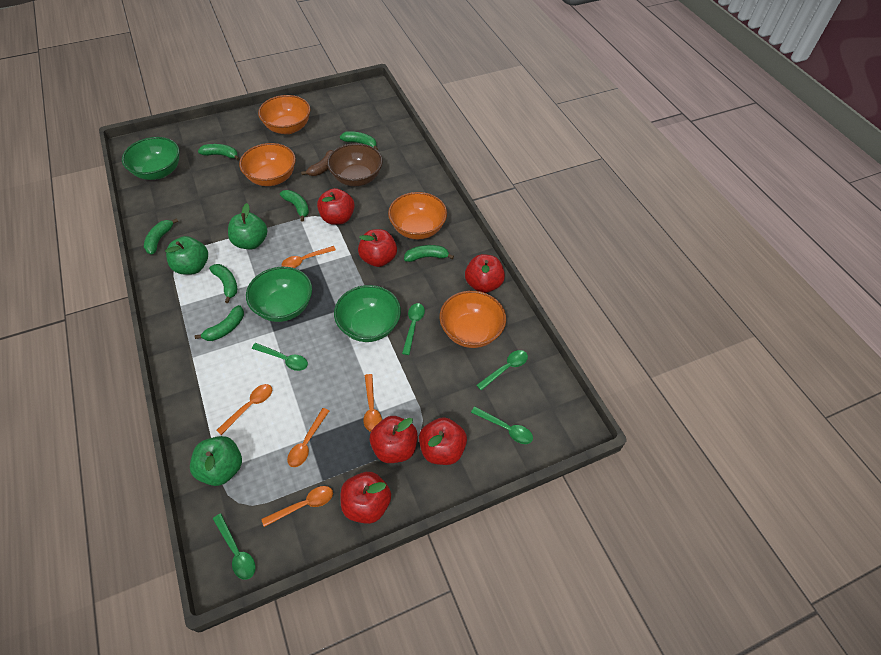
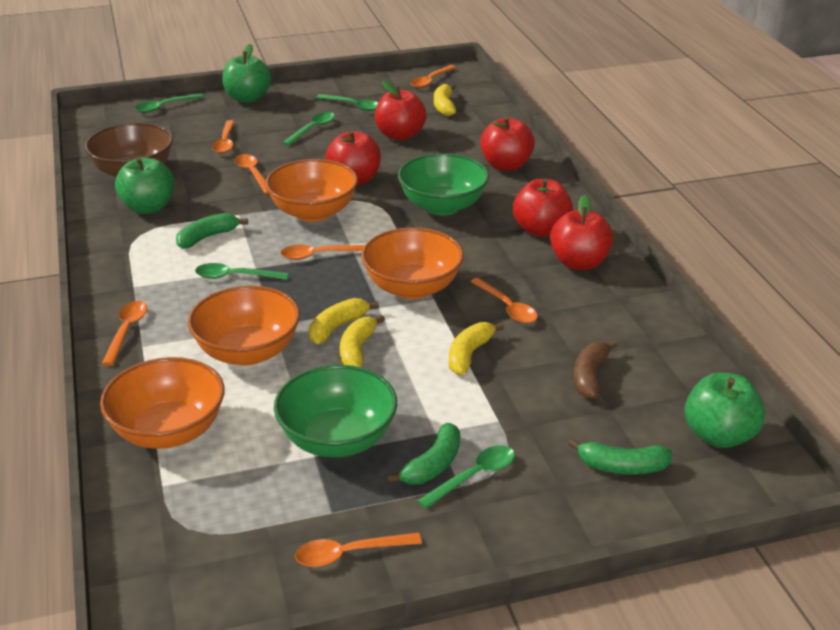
green banana: [144,218,178,254] [195,305,244,341] [198,144,240,160] [209,264,237,303] [280,190,309,222] [340,131,378,150] [404,245,454,262] = 7 -> [176,213,248,249] [387,423,460,485] [568,438,673,474] = 3
green bowl: [122,137,180,180] [246,267,312,322] [334,285,401,342] = 3 -> [274,365,397,457] [398,153,489,215] = 2
orange spoon: [216,384,272,435] [261,486,333,527] [281,246,336,268] [287,408,329,467] [363,374,382,432] = 5 -> [101,301,147,366] [212,120,235,153] [235,154,269,194] [281,245,365,260] [295,532,422,567] [410,65,456,88] [470,278,538,323] = 7
red apple: [317,188,355,225] [340,472,391,524] [358,229,397,267] [370,416,417,463] [419,417,467,465] [465,254,505,293] = 6 -> [326,130,381,185] [375,81,427,140] [480,117,535,171] [513,179,573,237] [550,195,614,270] = 5
yellow banana: none = 0 -> [309,298,379,344] [340,315,385,367] [434,84,456,116] [449,322,504,375] = 4

